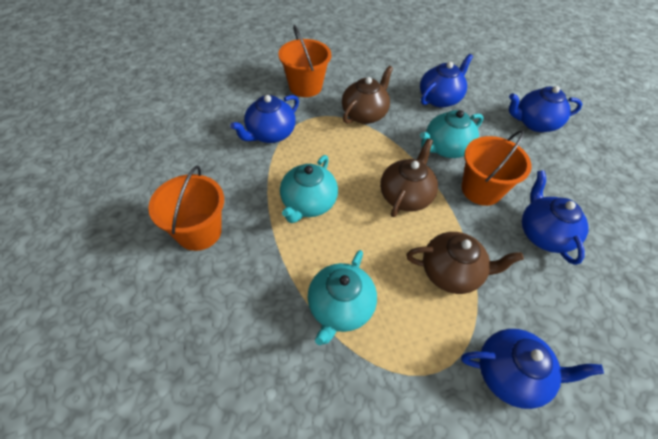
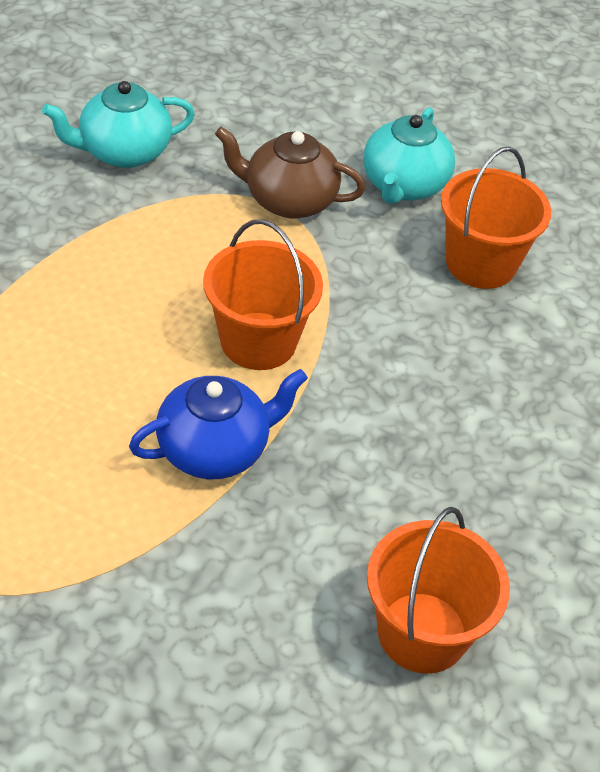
blue teapot: [230,95,299,143] [420,54,473,108] [461,329,604,409] [509,86,582,132] [522,170,589,265] = 5 -> [129,369,308,479] = 1
brown teapot: [342,66,393,124] [380,138,438,217] [407,232,524,294] = 3 -> [215,127,366,219] = 1
turquoise teapot: [280,155,338,223] [308,250,377,345] [420,110,483,158] = 3 -> [42,81,195,168] [363,107,455,204] = 2

